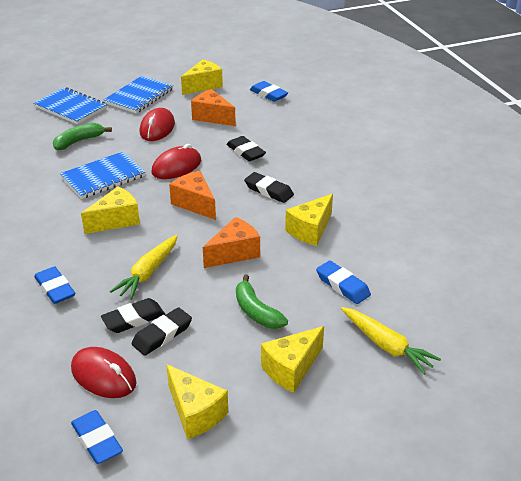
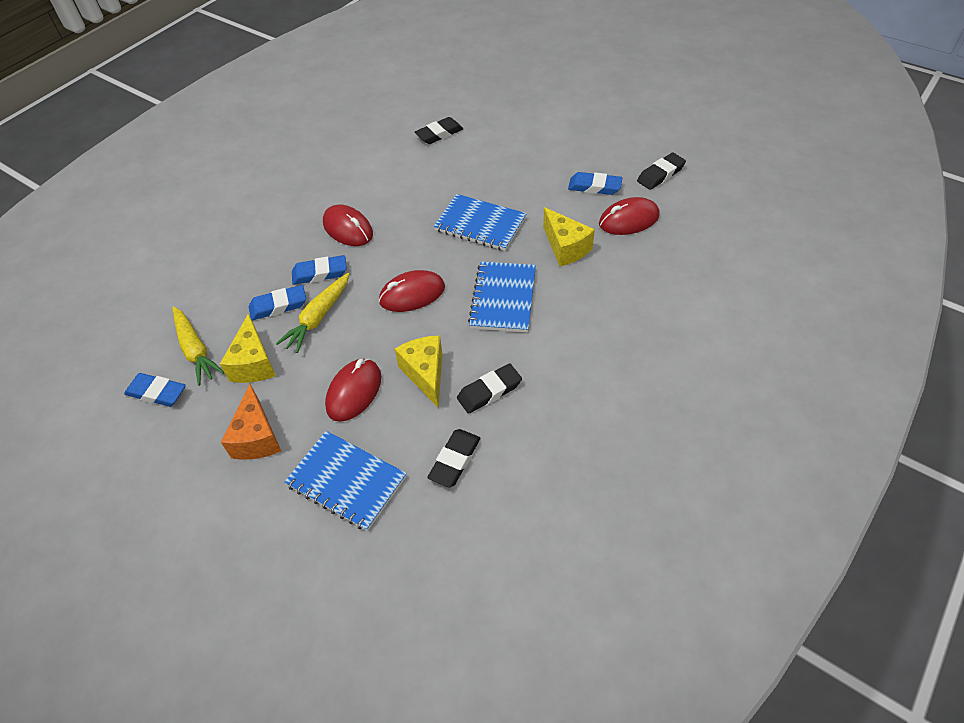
green banana: [53,123,112,150] [236,275,288,329] = 2 -> none = 0
orange cheese: [169,171,216,220] [191,89,236,126] [203,217,260,268] = 3 -> [221,384,281,460] = 1
red mouse: [71,347,137,398] [139,108,175,141] [152,144,201,179] = 3 -> [323,205,373,246] [325,359,381,422] [379,270,445,312] [599,197,660,235] = 4
yellow cheese: [81,186,140,234] [166,364,228,439] [181,59,223,95] [261,326,324,393] [285,194,333,246] = 5 -> [220,313,276,383] [395,335,443,407] [543,207,595,266] = 3

